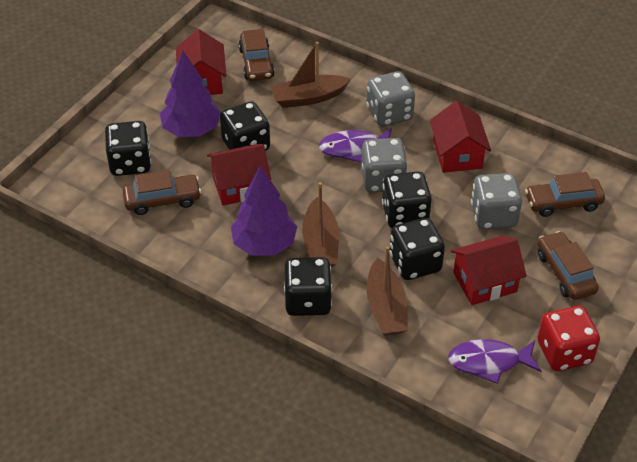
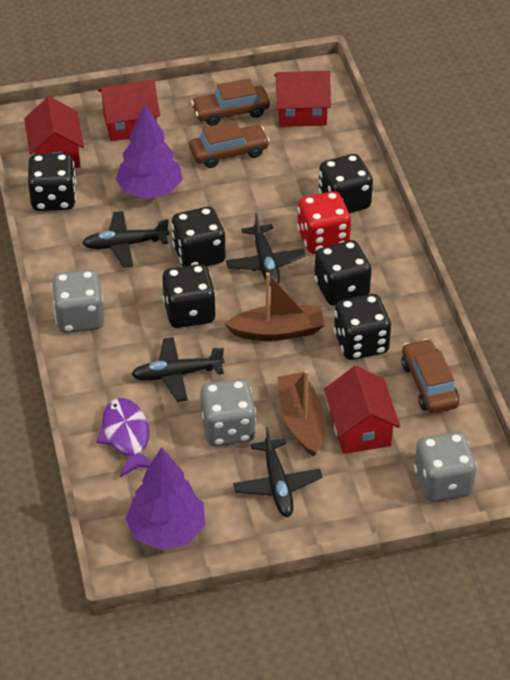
black dice: [105,121,151,176] [220,101,270,151] [284,257,332,316] [382,171,432,228] [390,218,445,280] = 5 -> [28,153,76,211] [162,264,216,328] [171,207,225,266] [314,240,371,306] [319,154,373,213] [334,294,391,360] = 6
black plane: none = 0 -> [82,211,169,268] [131,337,224,402] [226,212,306,286] [233,427,323,517] = 4
brown boat: [270,42,351,108] [302,182,339,268] [366,246,408,336] = 3 -> [224,272,325,341] [277,370,325,457] = 2
brown car: [123,170,201,215] [239,29,275,81] [525,172,605,217] [538,231,599,300] = 4 -> [189,121,270,168] [191,78,270,126] [401,339,459,413] = 3
purple fish: [319,128,392,163] [448,339,542,384] = 2 -> [96,398,152,477] = 1

